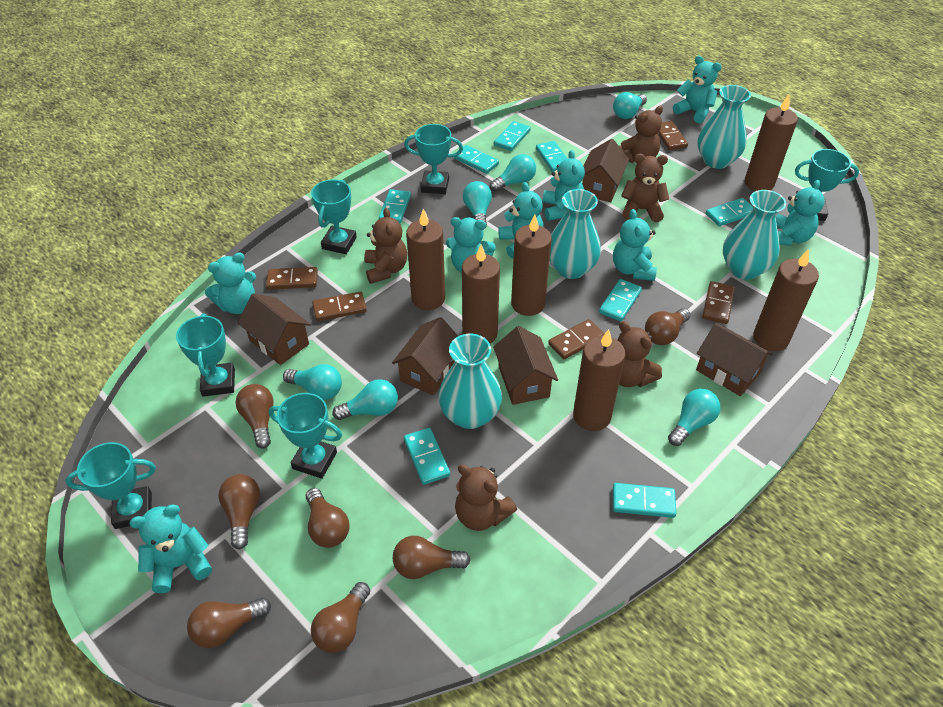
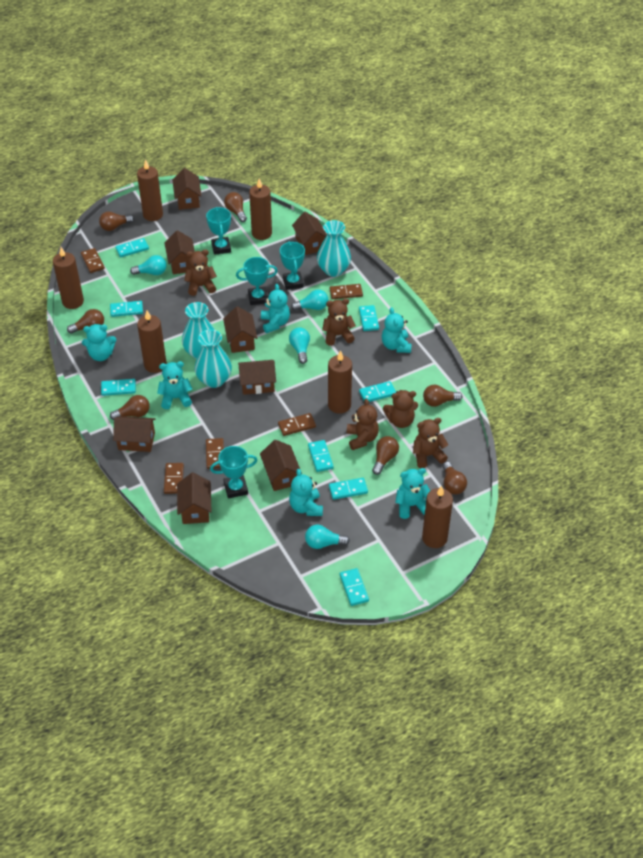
brown house: [238,293,311,365] [392,317,458,395] [493,326,558,405] [582,139,629,202] [696,323,773,396] = 5 -> [113,416,155,452] [165,230,195,274] [172,168,202,210] [177,473,212,524] [223,306,257,353] [238,360,276,395] [260,440,302,491] [292,212,327,255] = 8
turquoise light bulb: [283,364,342,400] [332,379,398,420] [463,181,492,226] [490,154,536,192] [613,92,647,119] [668,389,720,446] = 6 -> [130,255,166,275] [289,327,310,364] [291,290,328,311] [305,525,350,549] = 4
turquoise teddy bear: [129,505,212,593] [205,253,256,314] [446,217,496,273] [499,182,544,258] [542,150,585,221] [613,209,657,281] [673,56,722,123] [776,180,824,246] = 8 -> [82,324,116,361] [157,361,192,409] [261,284,290,333] [289,469,323,516] [382,307,411,353] [395,468,430,519] = 6
turquoise trophy: [65,442,156,529] [176,313,235,397] [269,393,342,479] [311,179,357,254] [404,124,463,194] [795,149,859,221] = 6 -> [206,207,231,255] [210,446,257,499] [236,257,278,305] [280,241,305,290] = 4
turquoise vase: [439,334,502,429] [550,189,601,279] [697,85,751,169] [723,190,786,280] = 4 -> [182,302,215,359] [194,329,232,388] [317,220,351,277] = 3

